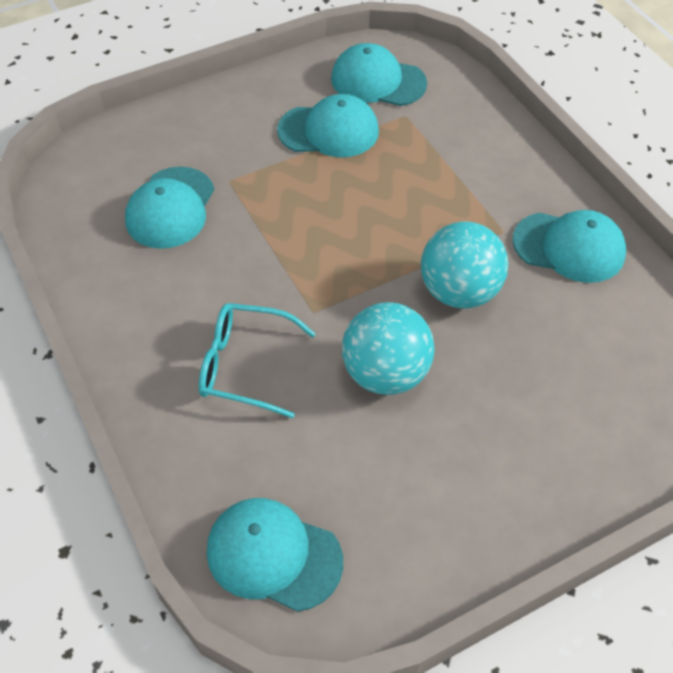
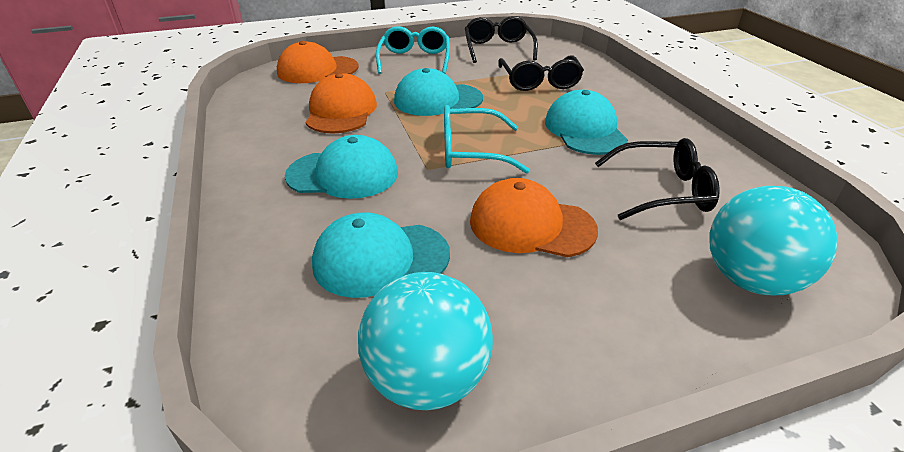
black glasses: none = 0 -> [465,16,538,63] [498,55,584,91] [595,138,720,220] = 3
orange cap: none = 0 -> [277,41,359,83] [306,73,377,134] [470,178,598,257] = 3
turquoise cap: [125,167,214,249] [207,498,343,612] [277,94,379,158] [331,43,427,106] [513,210,626,283] = 5 -> [285,135,398,199] [312,213,450,298] [394,68,483,116] [545,90,628,155] = 4
turquoise glasses: [199,303,316,418] = 1 -> [376,26,450,74] [444,105,529,173] = 2

